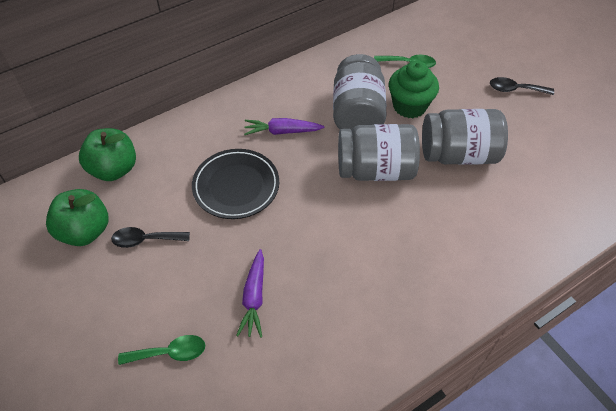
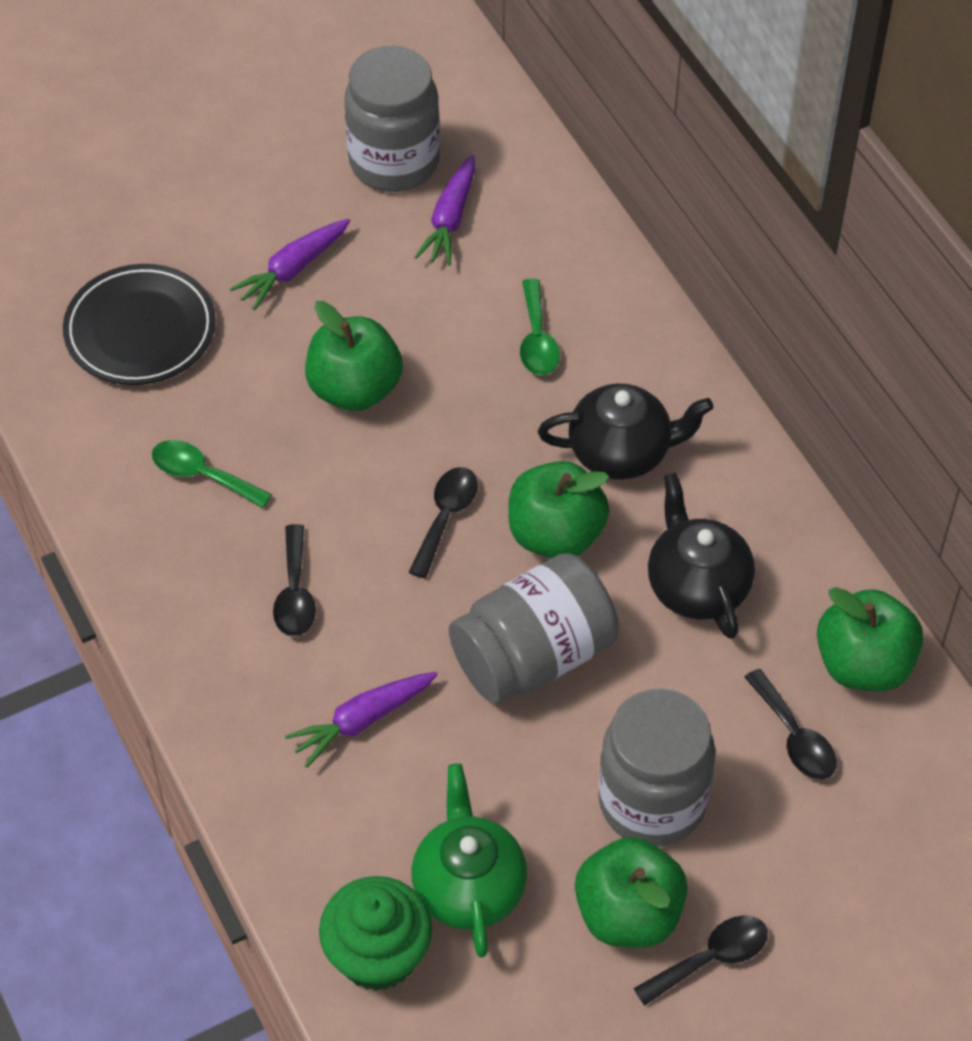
black spoon: [111,227,190,248] [490,77,554,95] = 2 -> [273,524,316,637] [409,467,478,578] [633,915,768,1006] [745,669,837,780] = 4
black teapot: none = 0 -> [538,383,714,480] [648,473,755,639] = 2
green apple: [46,189,108,246] [79,128,136,181] = 2 -> [305,301,403,411] [508,461,609,558] [575,837,688,948] [817,587,923,691] = 4
green teapot: none = 0 -> [411,763,527,957] = 1
purple carrot: [236,249,264,338] [244,118,324,135] = 2 -> [230,219,351,310] [285,672,438,768] [415,155,475,266] = 3

